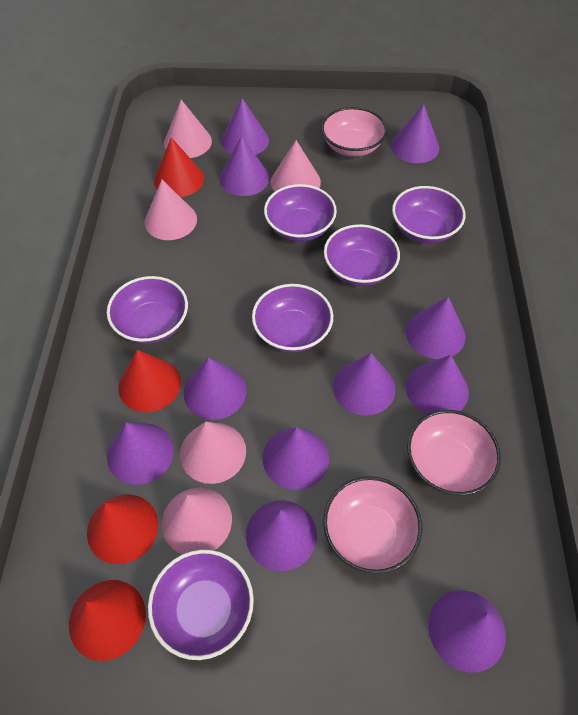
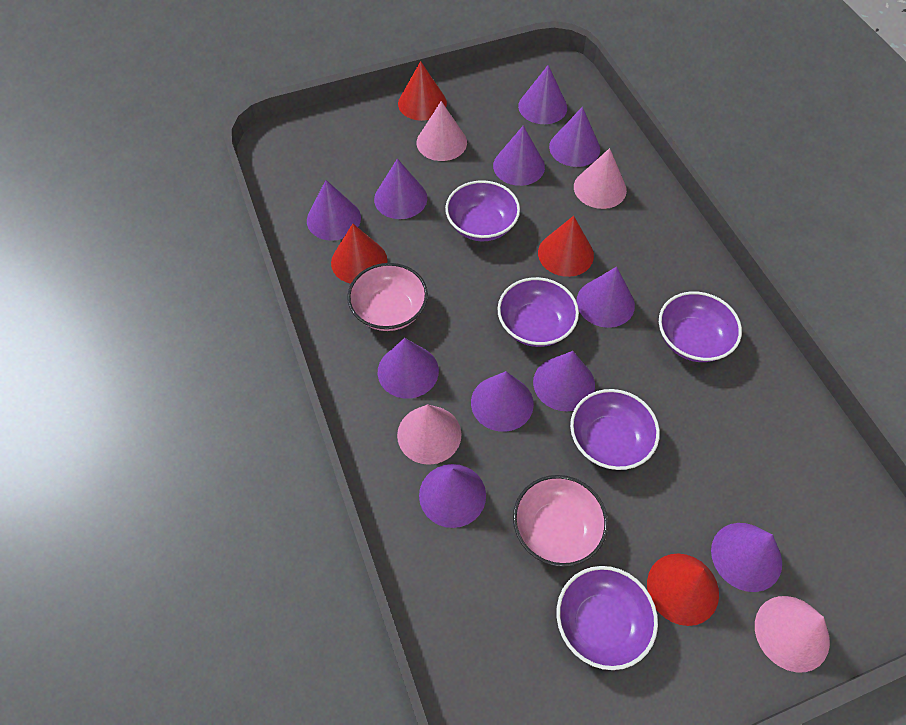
pink bowl: [321,107,387,157] [323,476,422,574] [407,410,501,496] = 3 -> [347,263,428,331] [513,475,608,567] = 2
pink cone: [144,180,197,240] [162,488,232,554] [164,100,212,158] [180,422,246,484] [271,140,321,192] = 5 -> [397,404,462,465] [417,101,467,161] [574,148,627,209] [755,596,830,672] = 4
purple bowl: [107,276,188,344] [148,550,254,660] [252,284,333,352] [264,184,337,242] [324,224,400,286] [392,186,465,243] = 6 -> [445,180,520,241] [497,277,579,347] [557,566,658,670] [570,389,660,470] [659,291,742,362] = 5

